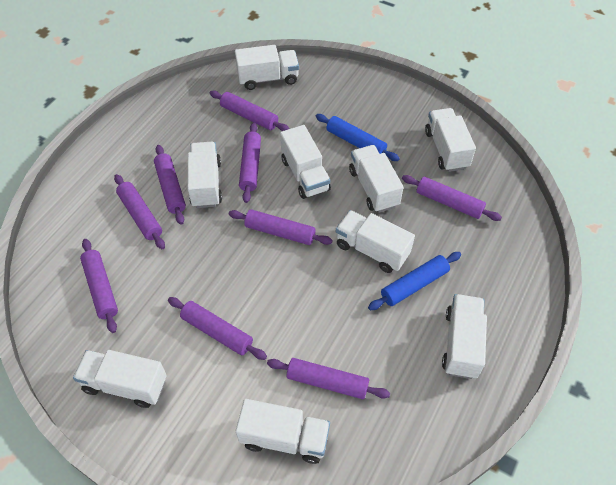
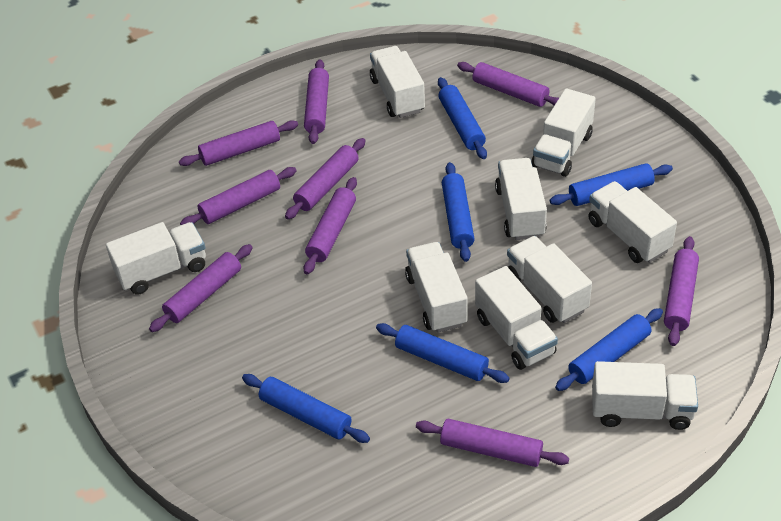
blue rolling pin: [315,114,400,161] [368,252,461,310] = 2 -> [242,374,370,443] [376,323,510,383] [438,77,487,159] [442,162,475,262] [550,163,673,206] [555,308,663,391] = 6

